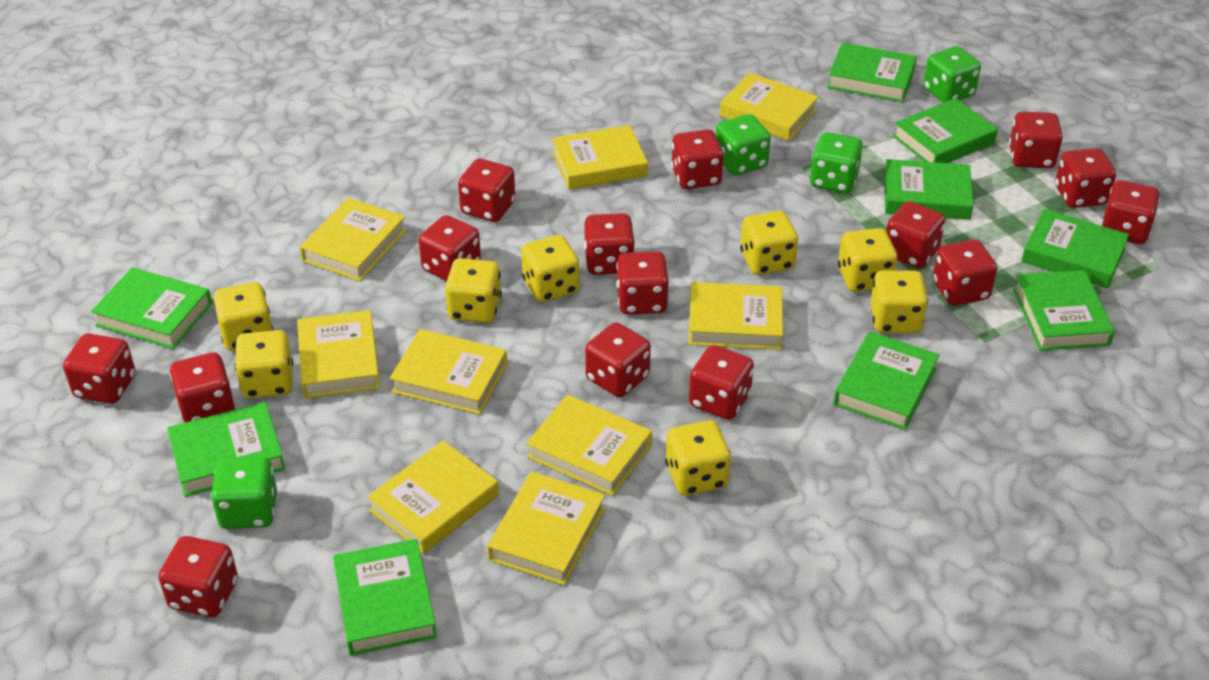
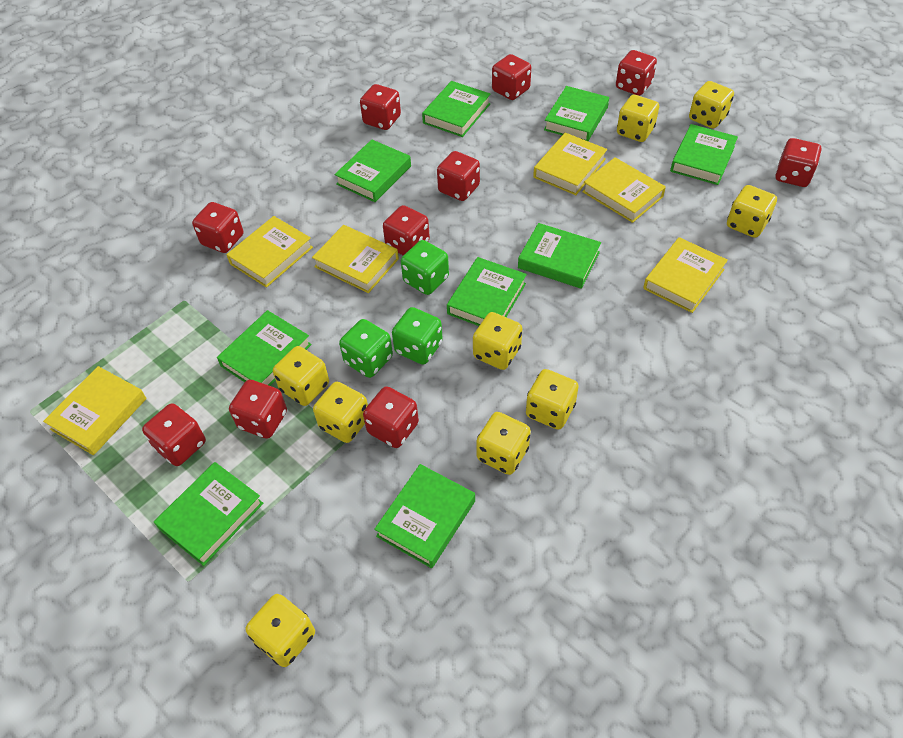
green dice: [211,457,277,529] [716,114,771,176] [810,132,863,193] [923,46,981,103] = 4 -> [339,319,393,378] [392,307,443,365] [401,240,449,295] = 3
red dice: [63,333,135,404] [159,536,238,617] [170,352,235,422] [419,215,481,281] [458,158,515,222] [584,213,635,275] [585,322,651,397] [616,251,669,315] [671,129,724,189] [689,345,754,420] [886,201,945,269] [933,240,997,306] [1009,111,1063,168] [1055,148,1116,208] [1101,180,1160,244] = 15 -> [142,403,206,466] [192,202,243,253] [229,380,287,439] [360,84,401,130] [363,386,419,448] [383,205,430,255] [437,151,480,201] [492,54,531,100] [616,50,657,96] [775,138,821,187] = 10
yellow book: [297,310,380,398] [300,198,406,281] [367,441,499,554] [390,329,507,414] [487,471,605,585] [526,395,652,496] [552,125,648,190] [688,282,783,350] [720,73,819,141] = 9 -> [43,366,147,455] [226,216,313,288] [312,225,399,293] [533,133,607,195] [582,157,666,223] [643,237,728,313] = 6
yellow dice: [213,282,273,351] [235,330,293,398] [445,258,502,323] [521,235,579,302] [665,420,731,496] [740,211,798,275] [838,228,897,292] [870,270,928,333] = 8 -> [245,594,315,667] [273,346,329,406] [313,382,368,443] [473,312,522,370] [476,412,531,475] [526,369,579,430] [617,95,659,142] [689,81,734,129] [727,185,777,238] = 9

